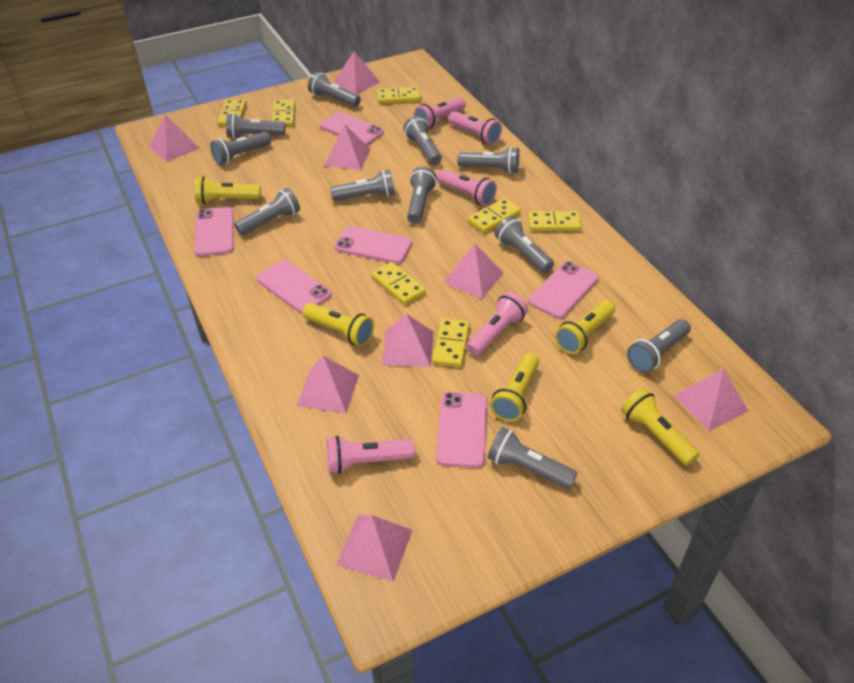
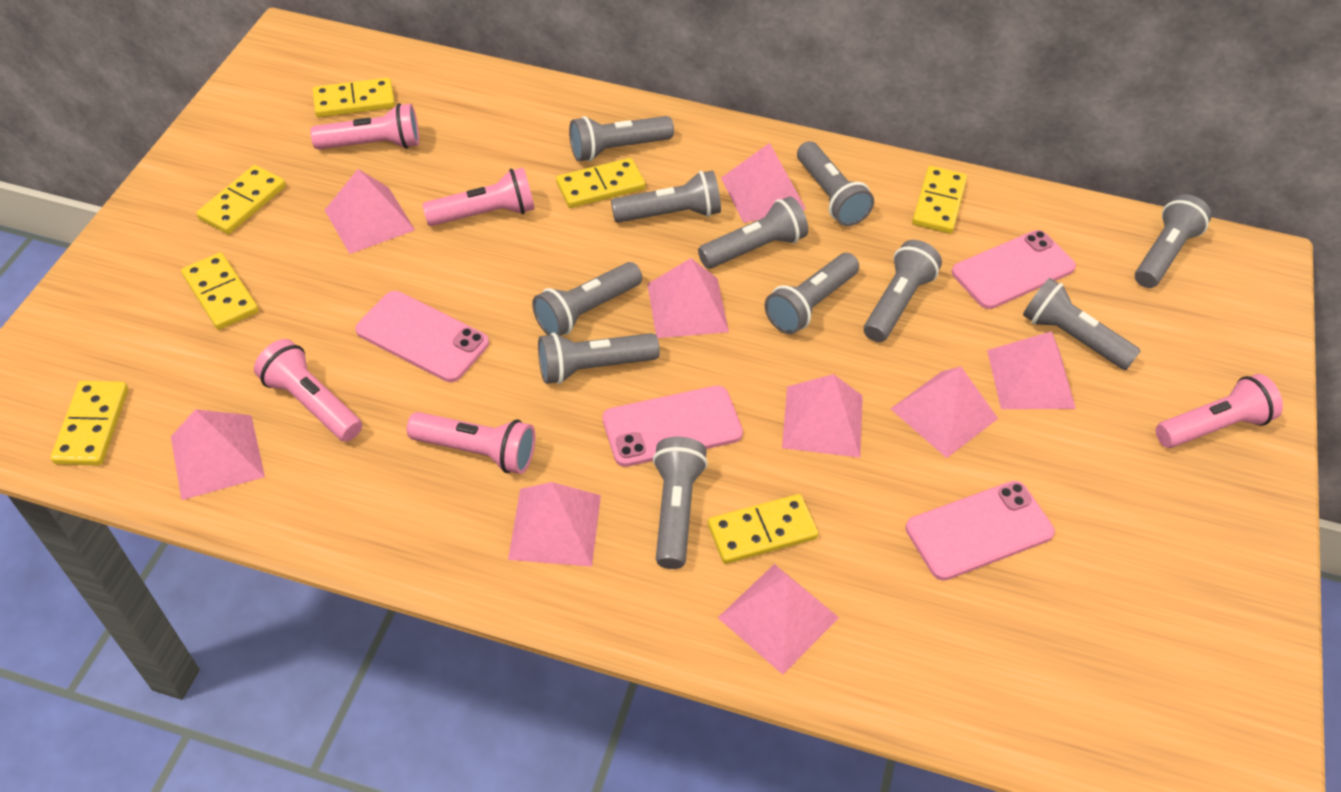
pink phone: [194,207,234,256] [256,260,332,314] [320,112,384,145] [334,226,412,264] [436,392,487,468] [528,261,599,319] = 6 -> [355,291,489,382] [603,386,743,467] [905,481,1055,581] [952,230,1076,309] = 4
pink pyramid: [149,114,200,162] [297,356,359,413] [324,124,370,170] [333,52,380,94] [336,515,413,581] [382,314,433,367] [443,244,504,299] [673,369,749,431] = 8 -> [171,409,265,500] [325,169,415,254] [508,482,601,567] [648,258,729,338] [718,564,839,674] [721,143,806,223] [782,374,863,458] [891,367,998,458] [987,331,1076,409] = 9
yellow flashlight: [195,176,261,204] [302,302,374,346] [490,353,539,422] [555,300,615,354] [621,388,700,466] = 5 -> none = 0

